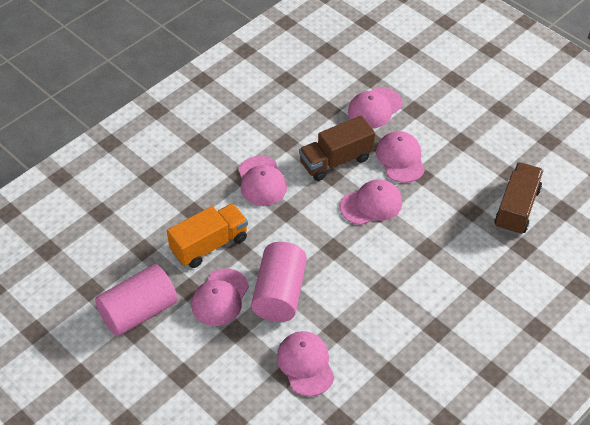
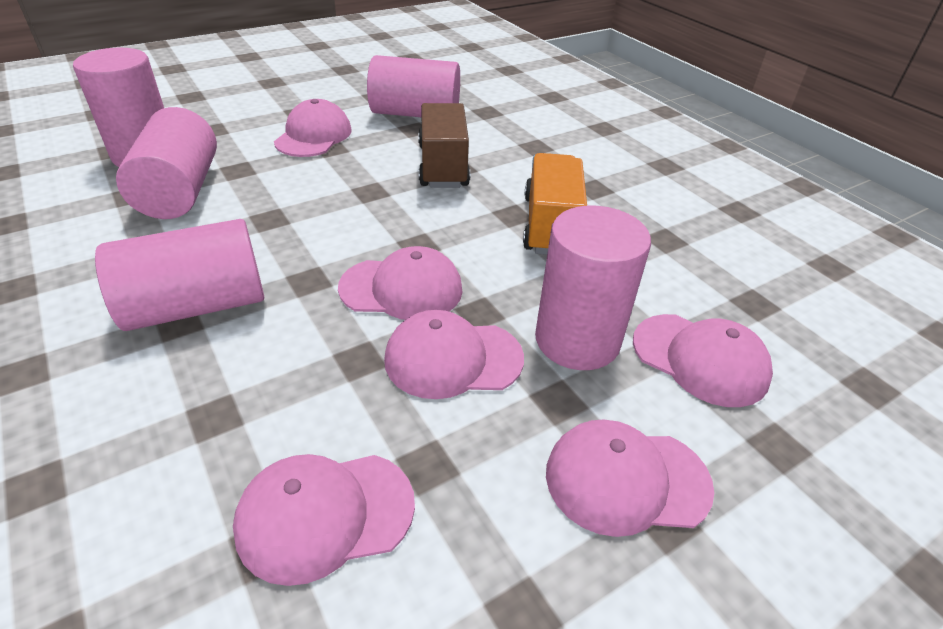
brown truck: [299,116,375,181] [495,162,543,235] = 2 -> [418,103,470,188] = 1
pink cylinder: [95,264,177,336] [251,242,307,322] = 2 -> [73,48,164,167] [95,219,264,331] [116,107,217,219] [367,55,460,117] [535,206,651,370] = 5

